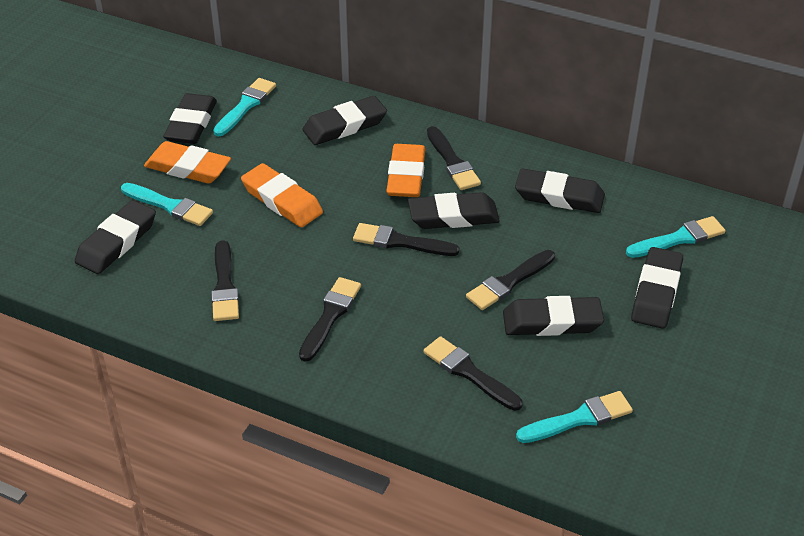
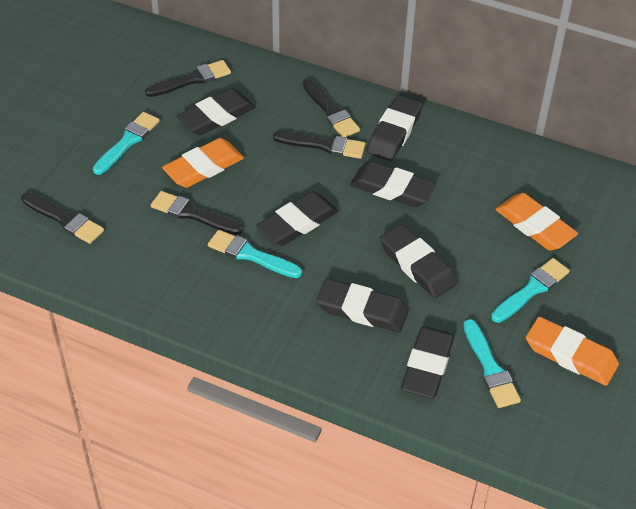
black brush: [211,240,239,321] [299,277,361,362] [353,223,460,256] [423,336,523,411] [427,126,481,190] [466,250,555,310] = 6 -> [21,192,104,244] [145,60,231,97] [151,191,243,235] [273,131,366,159] [303,78,360,137] = 5

